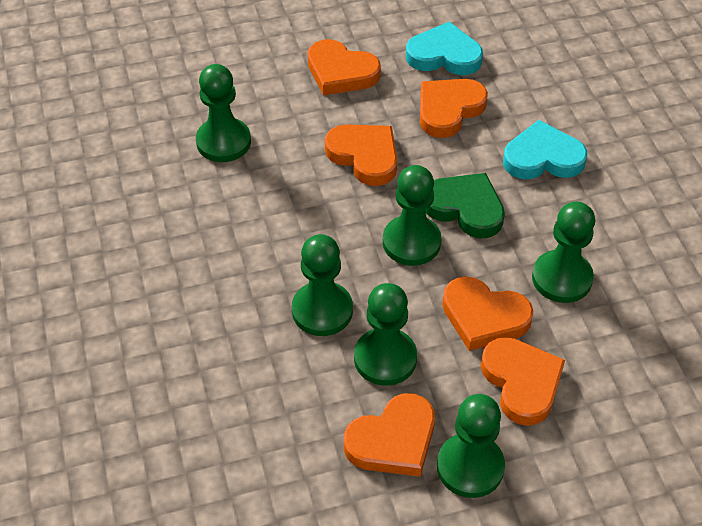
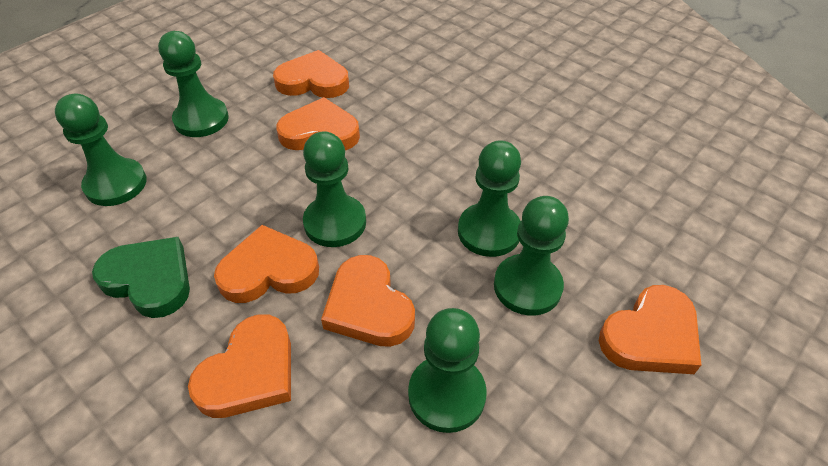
turquoise heart: [406,22,483,75] [503,120,587,180] = 2 -> none = 0

